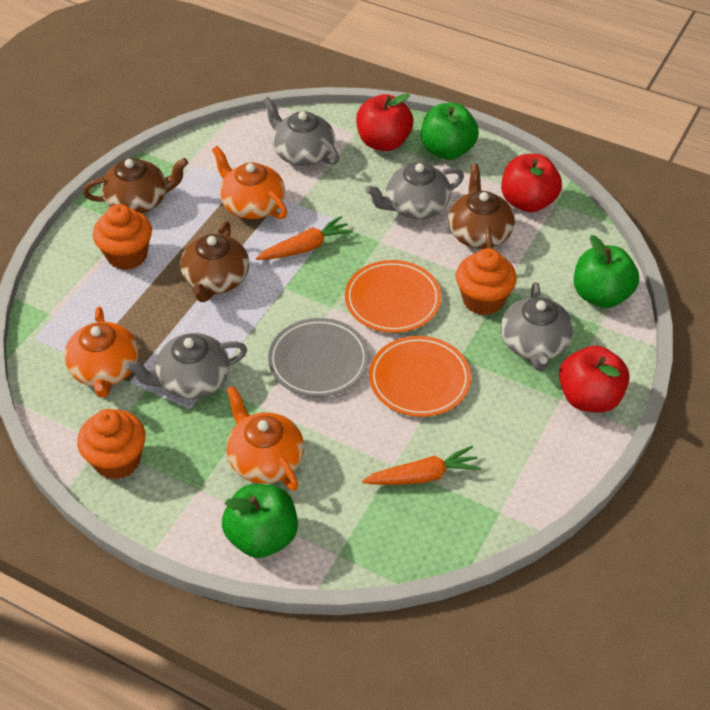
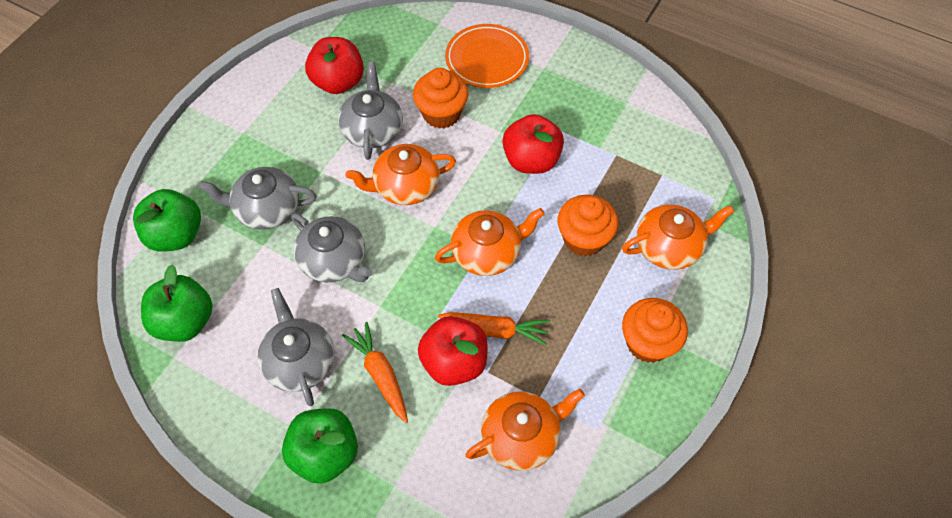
brown teapot: [83,158,188,213] [180,221,249,302] [448,164,515,249] = 3 -> none = 0
grey plate: [268,318,369,397] = 1 -> none = 0
orange plate: [345,260,441,333] [369,336,471,417] = 2 -> [445,24,529,88] = 1
orange teapot: [64,307,139,398] [212,146,287,219] [226,386,304,491] = 3 -> [345,144,456,205] [435,208,545,276] [465,389,585,471] [622,204,734,270] = 4

